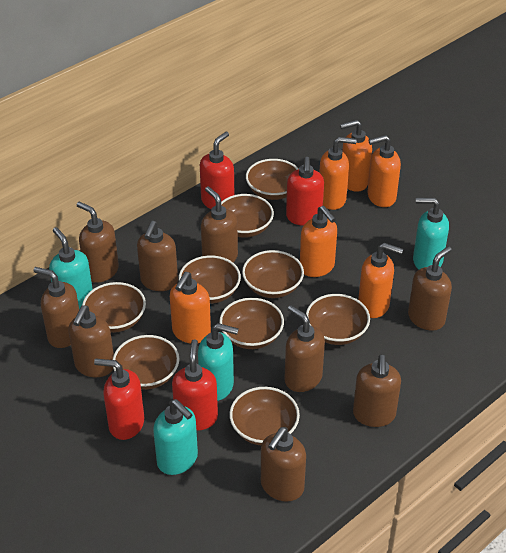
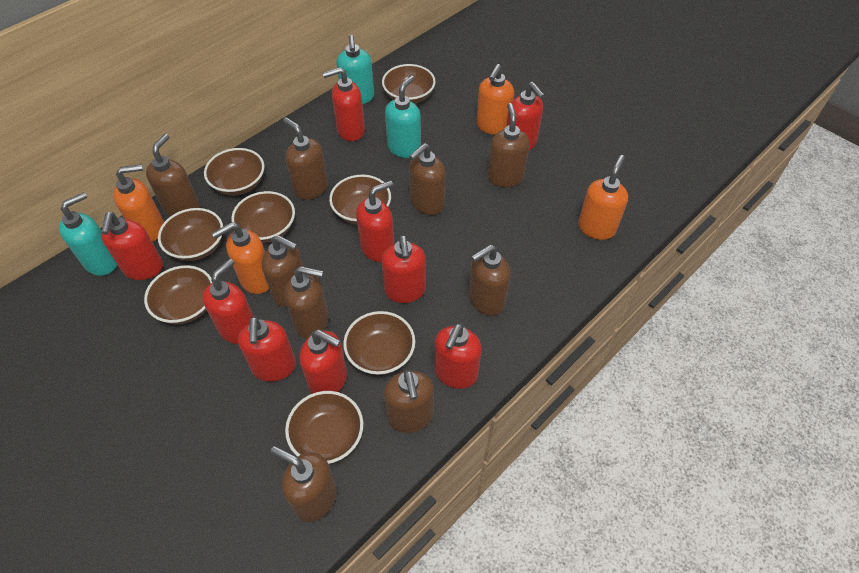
brown bowl: [82,282,146,333] [113,335,179,390] [179,255,241,304] [219,298,284,349] [221,194,274,238] [229,387,300,445] [242,250,304,298] [246,159,298,200] [306,294,370,345] = 9 -> [144,265,212,324] [158,208,223,261] [204,148,265,195] [231,191,295,243] [285,391,363,464] [329,175,391,224] [343,311,415,375] [382,64,436,104] = 8
orange soap dispenser: [170,272,211,343] [300,206,337,277] [319,137,357,210] [340,120,372,192] [358,243,403,318] [368,135,401,207] = 6 -> [113,164,164,242] [212,222,269,294] [477,64,514,135] [578,155,628,240] = 4
red soap dispenser: [94,358,144,440] [172,339,218,431] [200,132,234,209] [286,157,324,226] = 4 -> [101,212,163,280] [202,259,254,344] [238,316,296,382] [299,330,347,394] [323,67,365,141] [356,180,394,262] [382,235,426,303] [434,323,482,389] [507,82,545,150] = 9
turquoise soap dispenser: [49,227,93,309] [153,399,198,475] [198,323,239,401] [413,198,449,269] = 4 -> [59,192,117,276] [336,35,374,104] [385,76,421,158] = 3

